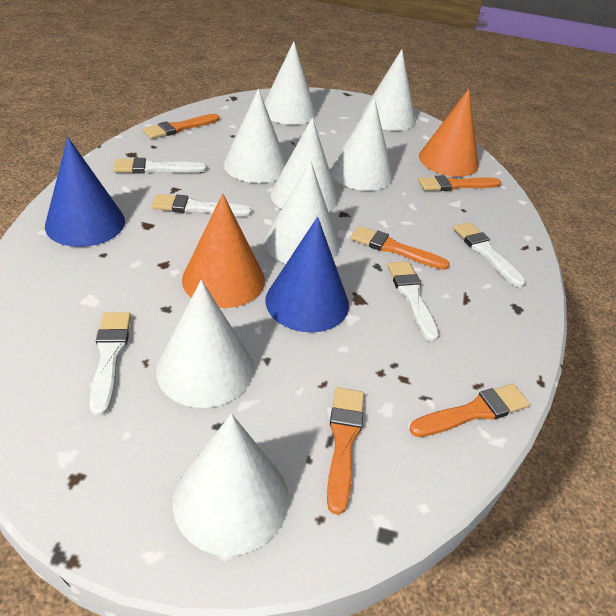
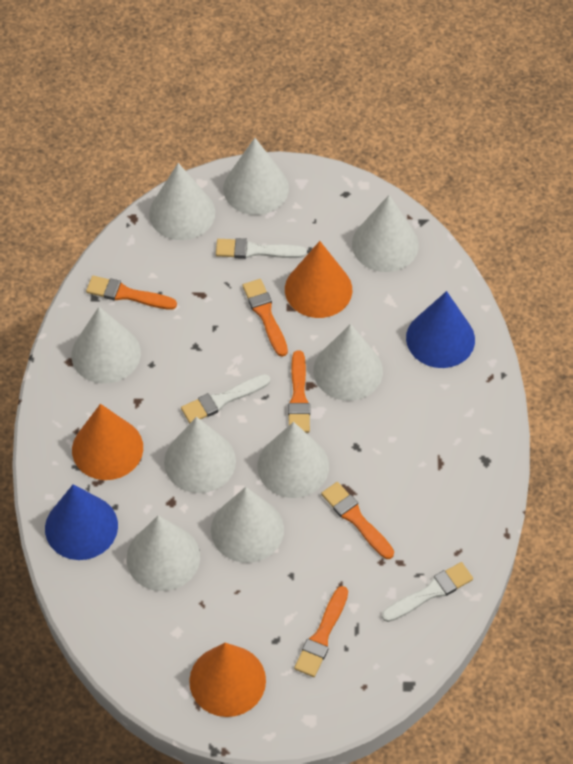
orange cone: [182,193,265,308] [419,89,479,177] = 2 -> [72,404,143,480] [189,643,266,717] [285,241,352,318] = 3
white brush: [90,312,131,416] [113,158,207,174] [152,194,251,216] [388,262,439,341] [453,222,525,288] = 5 -> [181,374,271,423] [216,238,307,259] [382,562,473,622] = 3
white cone: [156,280,253,408] [173,414,289,556] [224,88,287,183] [264,41,317,125] [265,161,339,264] [271,117,338,212] [330,98,393,191] [362,49,416,131] = 8 -> [71,307,141,384] [126,516,200,591] [149,163,215,240] [164,417,236,493] [211,487,284,563] [223,138,289,215] [257,422,329,498] [313,324,383,401] [352,195,419,272] = 9

